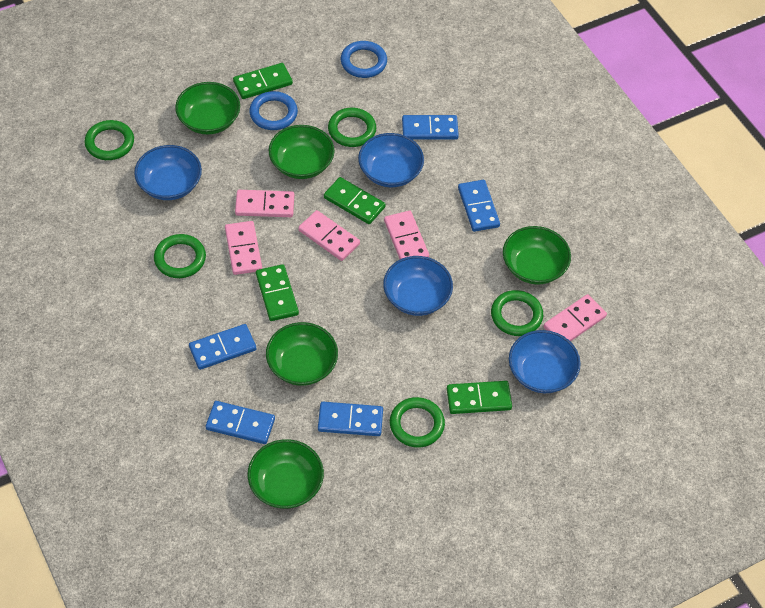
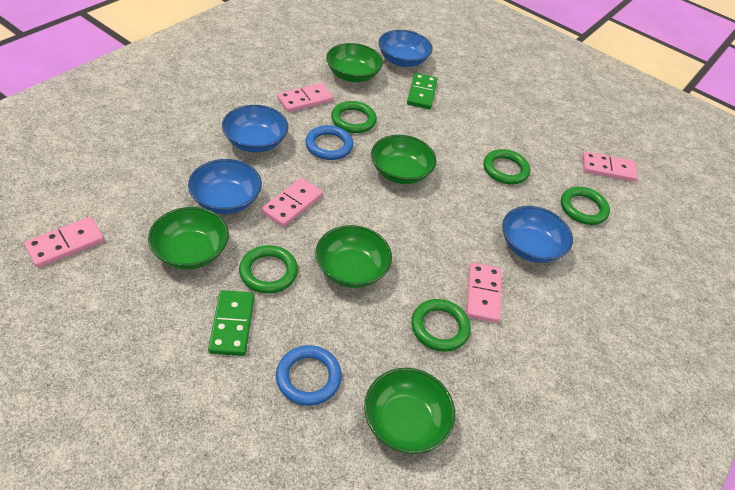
blue domino: [189,324,256,370] [206,401,275,444] [318,402,383,436] [402,115,459,140] [458,180,500,232] = 5 -> none = 0
green domino: [233,63,293,99] [256,264,299,321] [324,177,386,224] [447,381,512,414] = 4 -> [208,290,255,356] [407,73,438,109] = 2

